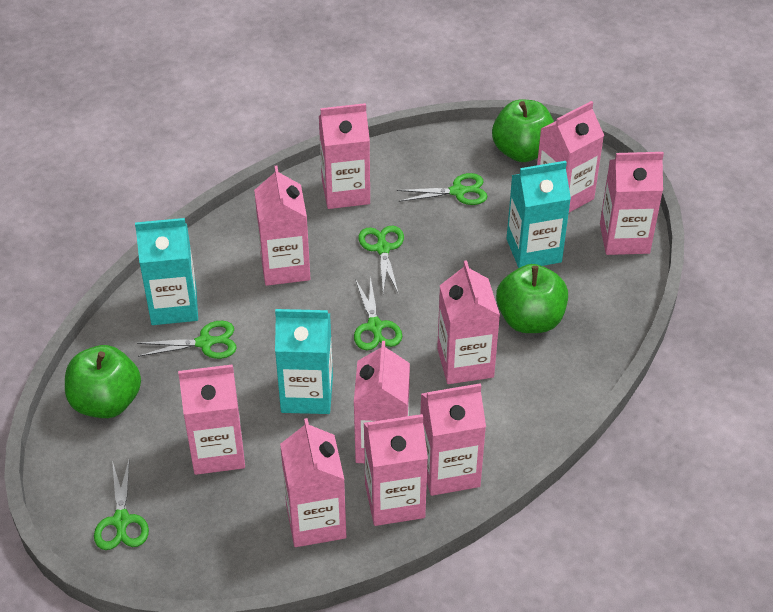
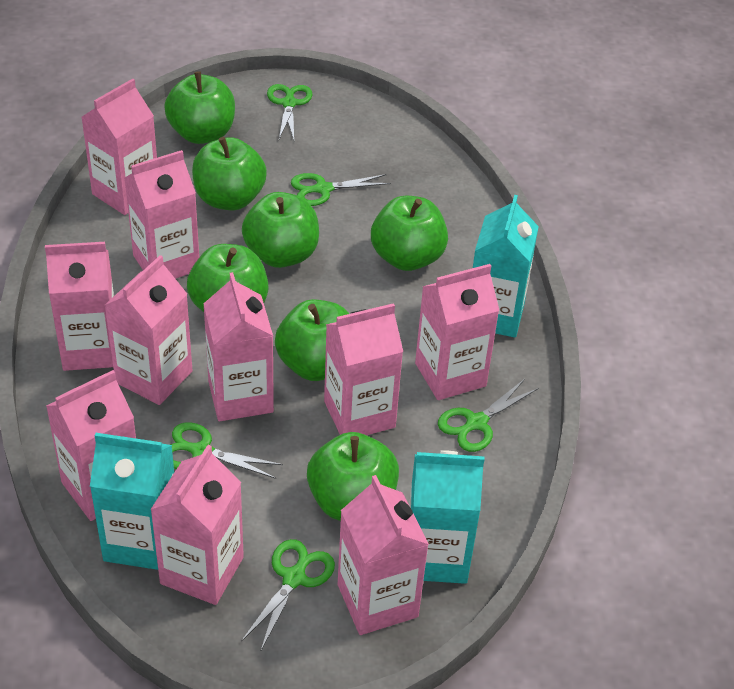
green apple: [65,345,141,418] [492,99,554,162] [496,264,568,333] = 3 -> [164,71,235,144] [187,244,269,312] [192,137,267,210] [242,192,319,268] [275,299,349,381] [307,432,399,521] [371,196,448,271] = 7

